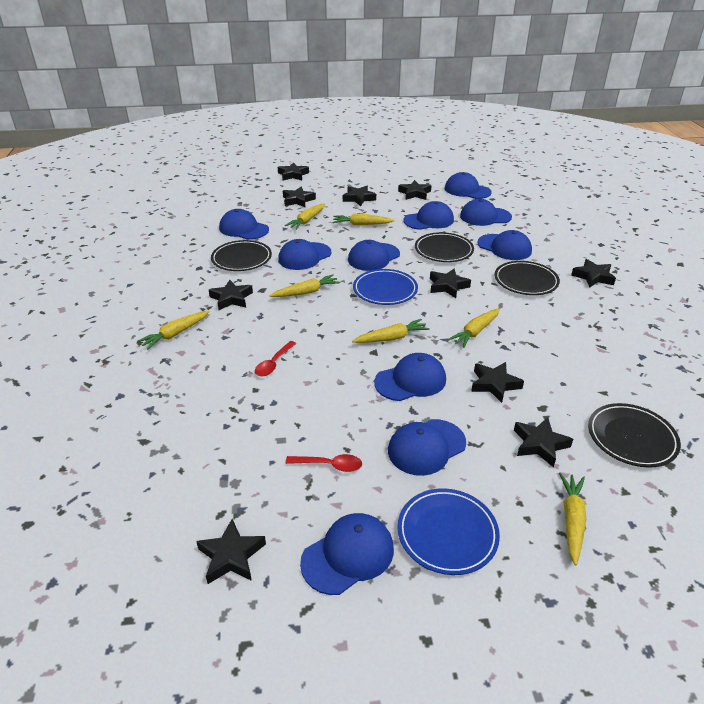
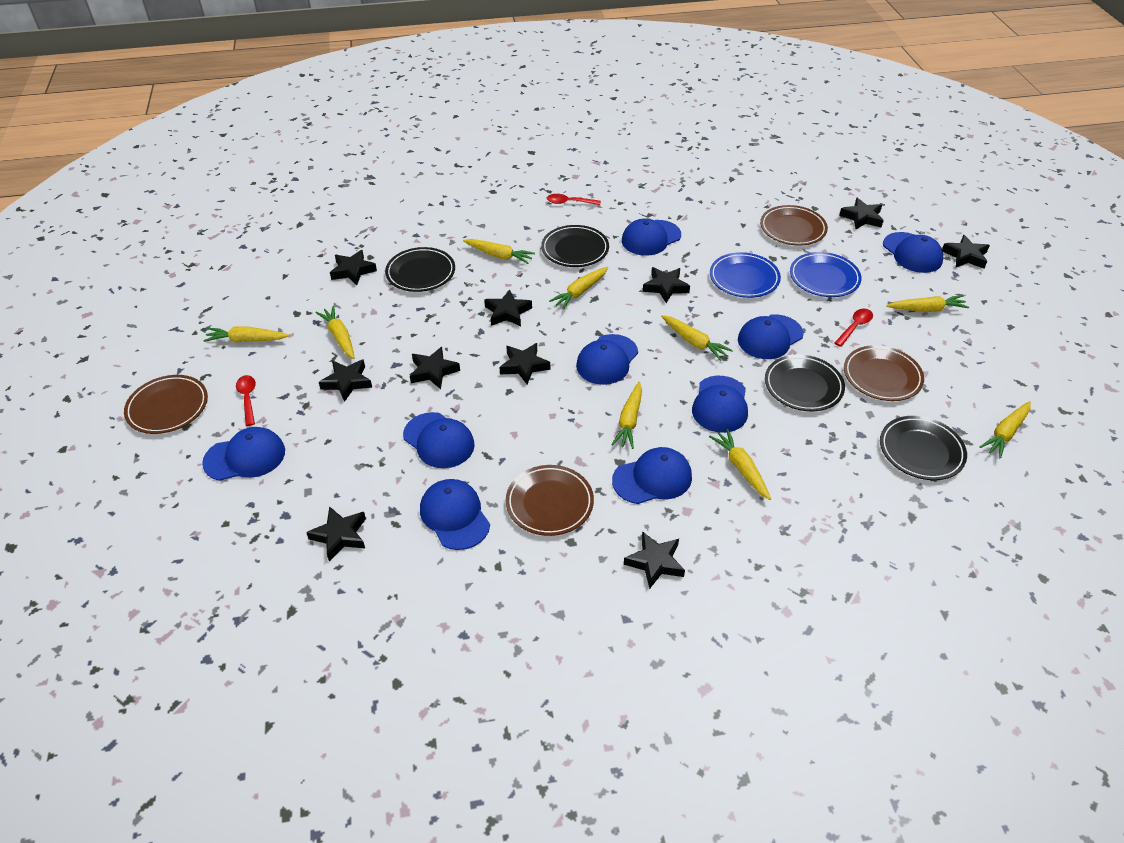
blue cap: [219,209,269,240] [278,239,331,270] [300,513,394,595] [348,240,400,271] [374,353,446,401] [388,419,466,476] [403,201,454,230] [445,172,492,199] [460,199,512,226] [477,230,532,260] = 10 -> [202,427,285,481] [403,412,475,468] [420,479,490,550] [576,334,638,385] [612,447,692,504] [622,218,681,256] [692,376,748,433] [738,314,804,359] [883,232,944,273] = 9
brown plate: none = 0 -> [124,375,208,434] [506,465,594,536] [760,205,828,246] [844,345,924,401] = 4
red spoon: [255,341,297,376] [286,454,362,472] = 2 -> [236,375,256,426] [547,194,601,205] [835,309,873,347] = 3
yellow carrot: [137,310,209,350] [270,274,340,297] [285,203,325,230] [333,214,395,225] [352,319,430,343] [448,308,500,348] [559,472,586,566] = 7 -> [203,327,289,342] [315,306,354,359] [463,239,535,264] [549,266,608,310] [611,382,642,449] [661,315,733,361] [709,429,771,500] [886,295,969,312] [980,401,1031,459] = 9

